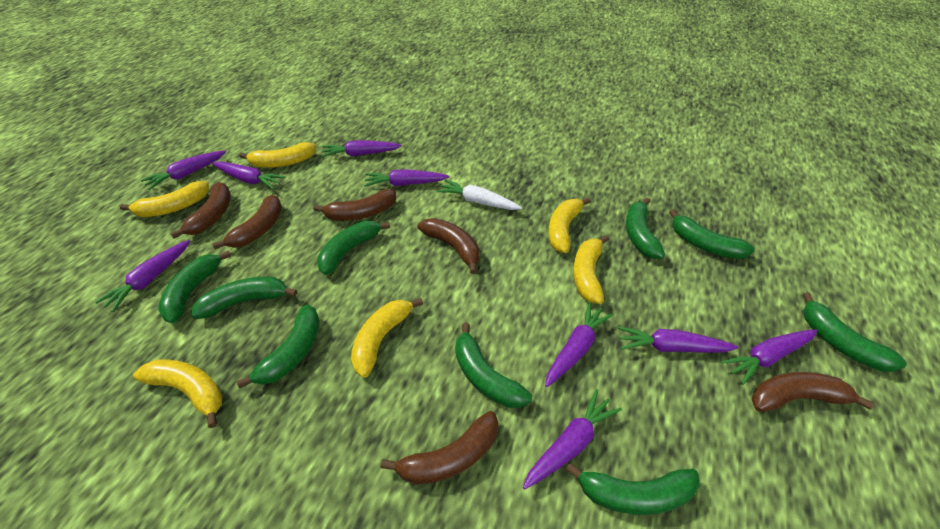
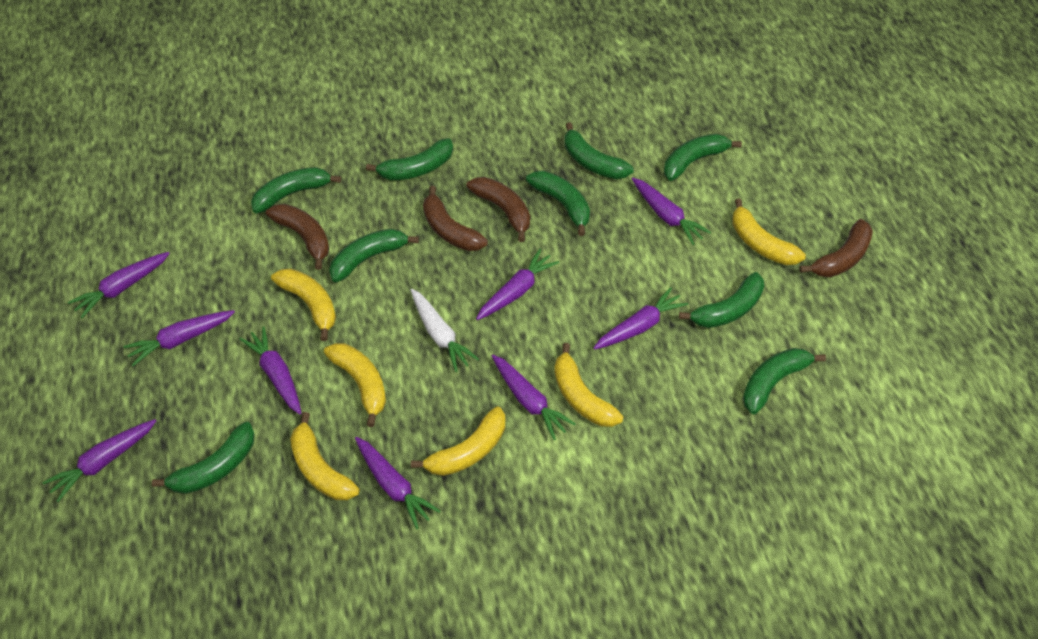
brown banana: [170,182,231,239] [212,195,282,249] [313,189,396,221] [380,411,498,485] [417,218,480,274] [751,372,874,412] = 6 -> [266,204,329,270] [423,186,488,251] [466,177,530,242] [799,219,873,277] = 4

